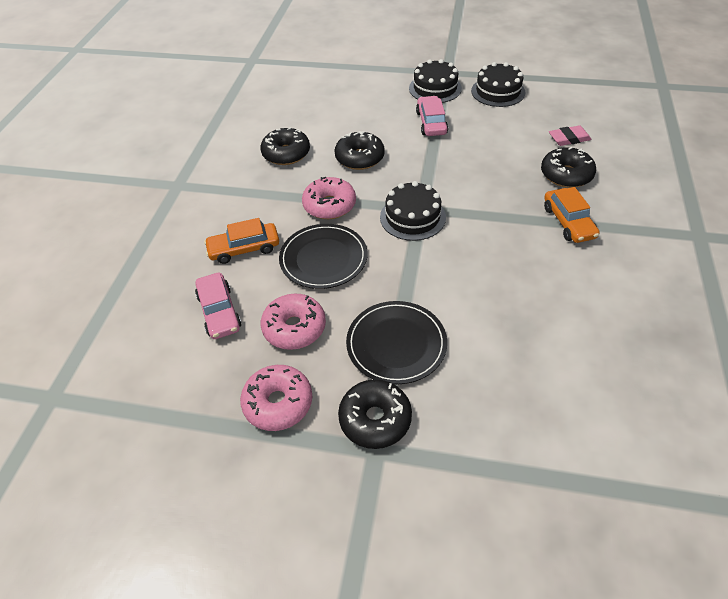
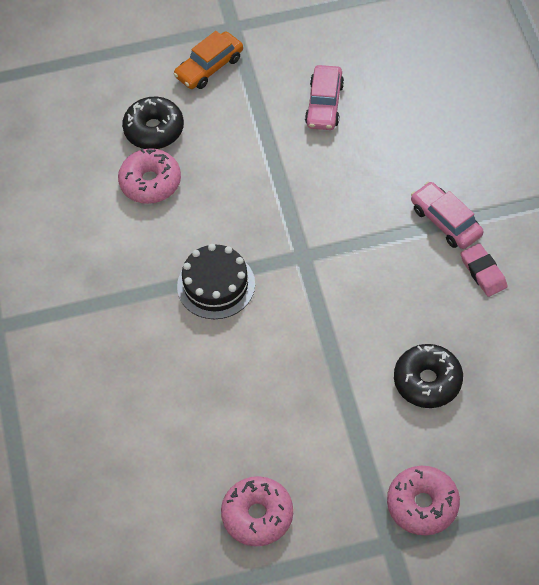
black cake: [380,181,446,241] [409,59,462,103] [471,62,526,107] = 3 -> [177,244,255,319] = 1
black donut: [260,127,310,165] [334,131,385,170] [338,379,412,449] [541,147,596,188] = 4 -> [122,97,184,149] [394,344,463,408] = 2
black plate: [279,224,368,289] [346,301,447,384] = 2 -> none = 0
orange car: [204,218,279,264] [544,187,599,243] = 2 -> [173,31,243,89] = 1

